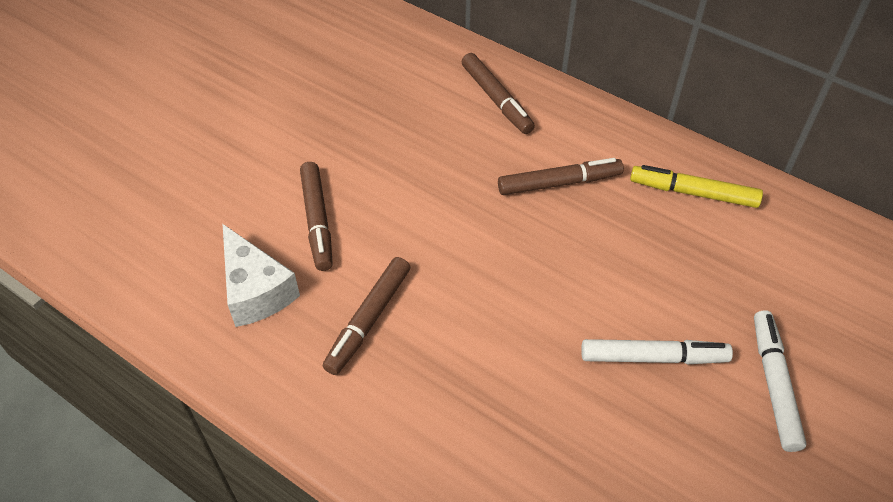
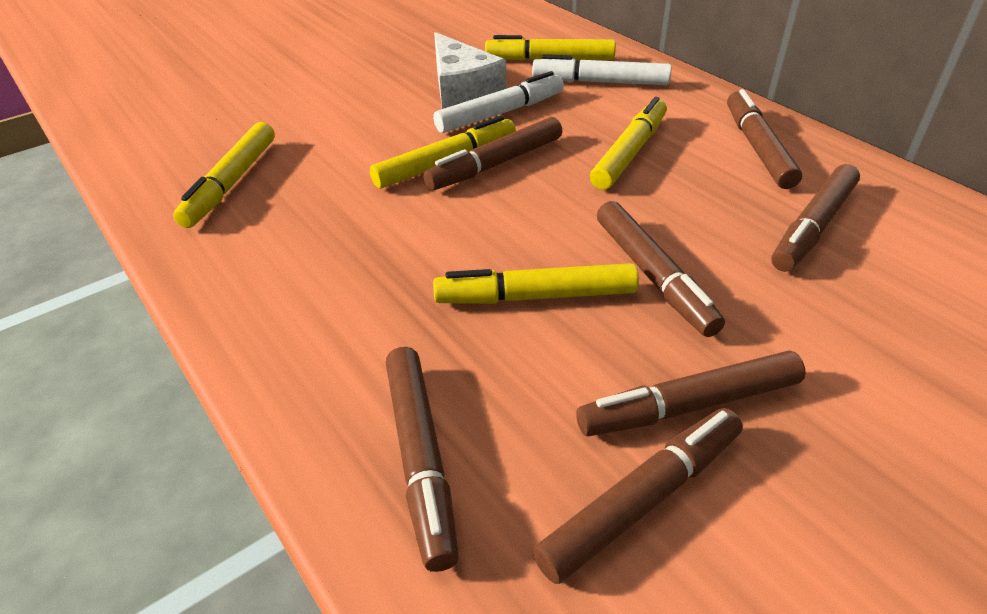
brown marker: [300,162,333,271] [323,257,410,375] [462,53,535,134] [498,158,624,195] = 4 -> [386,347,459,572] [423,117,562,190] [533,408,743,584] [576,350,806,437] [597,201,725,337] [727,89,802,189] [771,164,860,272] = 7
yellow marker: [630,165,763,208] = 1 -> [173,122,275,228] [370,116,516,189] [433,263,639,304] [485,35,616,61] [590,97,667,190] = 5

